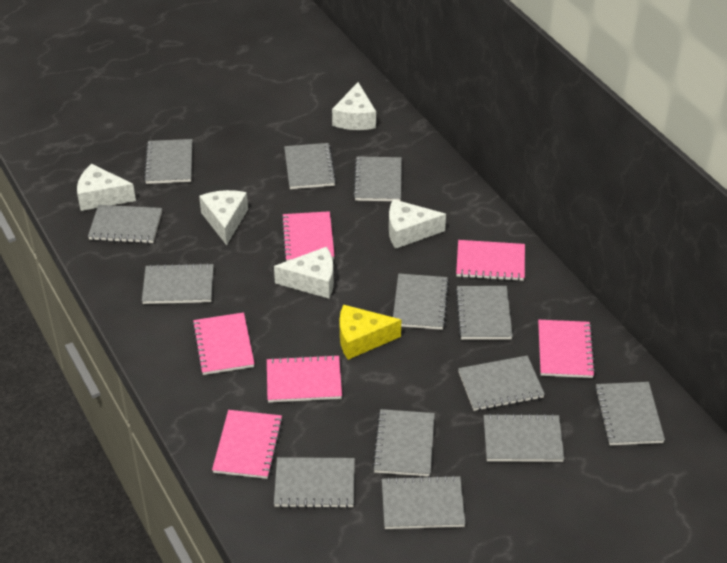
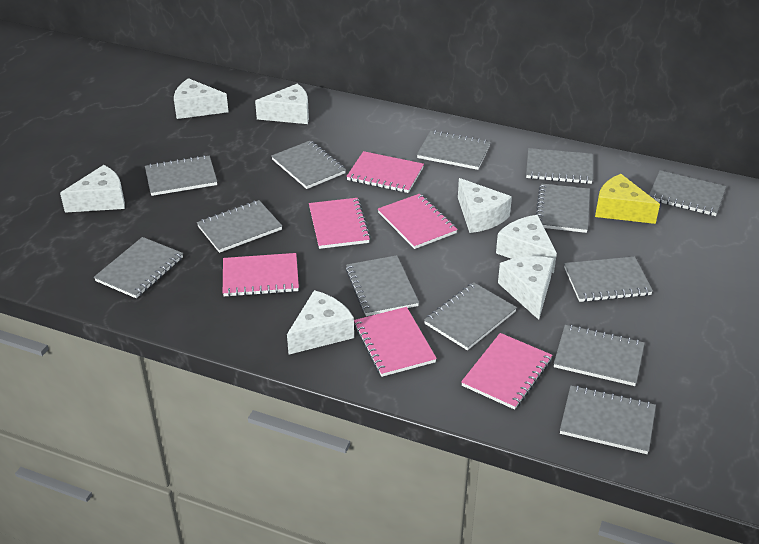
white cheese: [77,164,136,211] [199,190,248,245] [274,247,334,299] [332,82,376,130] [389,199,446,249] = 5 -> [60,165,125,213] [174,78,229,119] [255,84,309,124] [287,290,354,355] [458,178,512,233] [496,215,557,273] [498,256,554,320] = 7

